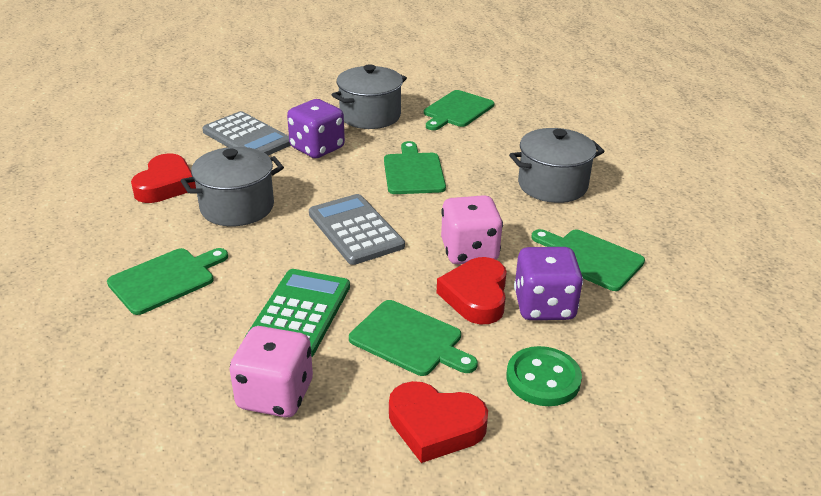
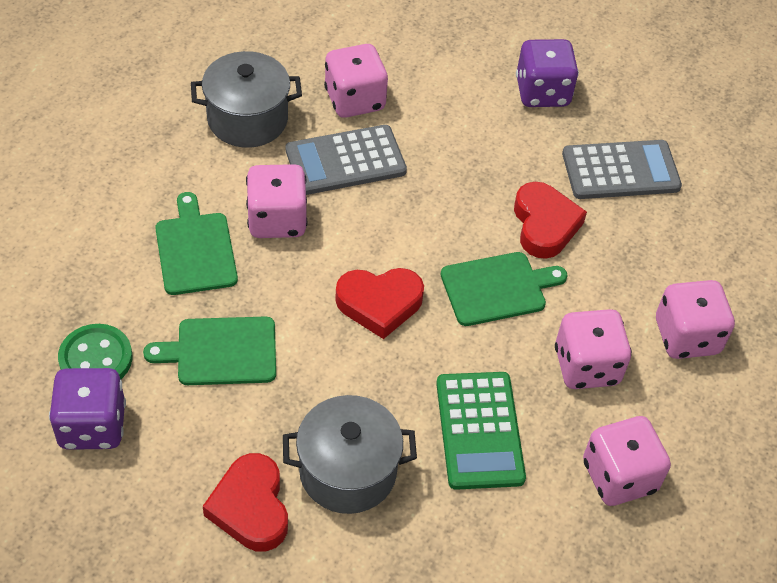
green cutting board: [107,248,228,315] [349,300,478,376] [384,141,446,194] [424,90,494,130] [531,229,645,291] = 5 -> [143,316,276,385] [155,192,238,295] [441,252,568,326] = 3
grey pot: [181,147,284,226] [332,65,407,129] [509,128,605,203] = 3 -> [191,51,302,148] [283,395,417,514] = 2
pink dice: [230,326,313,417] [441,195,503,264] = 2 -> [246,164,308,238] [324,44,388,118] [555,309,632,389] [583,416,671,506] [656,280,735,359] = 5

